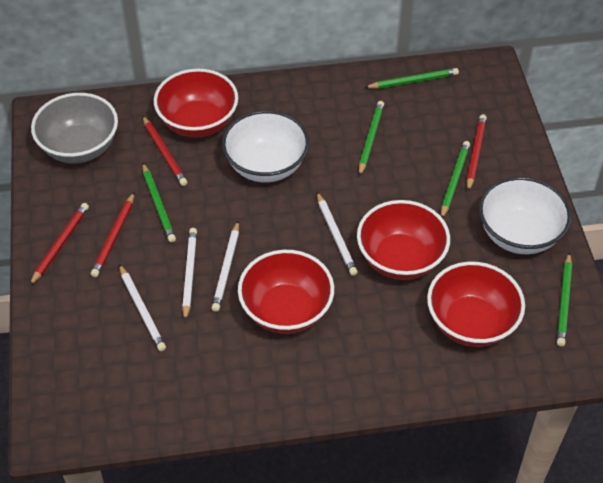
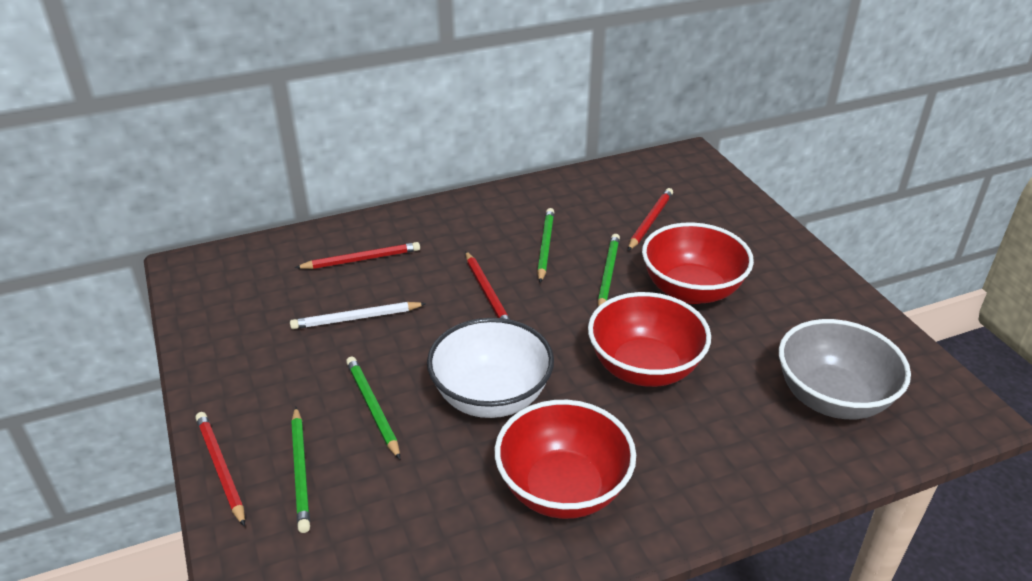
green pencil: [143,163,176,242] [359,101,384,176] [364,68,459,89] [441,141,470,218] [557,252,572,346] = 5 -> [291,407,310,533] [346,356,400,459] [537,208,554,283] [598,234,620,307] = 4
red bowl: [154,69,238,138] [238,250,334,334] [357,200,450,280] [427,262,525,347] = 4 -> [495,400,636,519] [588,292,711,387] [642,222,754,304] = 3
white bowl: [222,110,309,182] [479,176,572,254] = 2 -> [427,318,554,418] = 1
white pencil: [119,264,166,351] [182,228,197,321] [212,221,239,312] [317,192,358,276] = 4 -> [290,302,426,329] = 1

